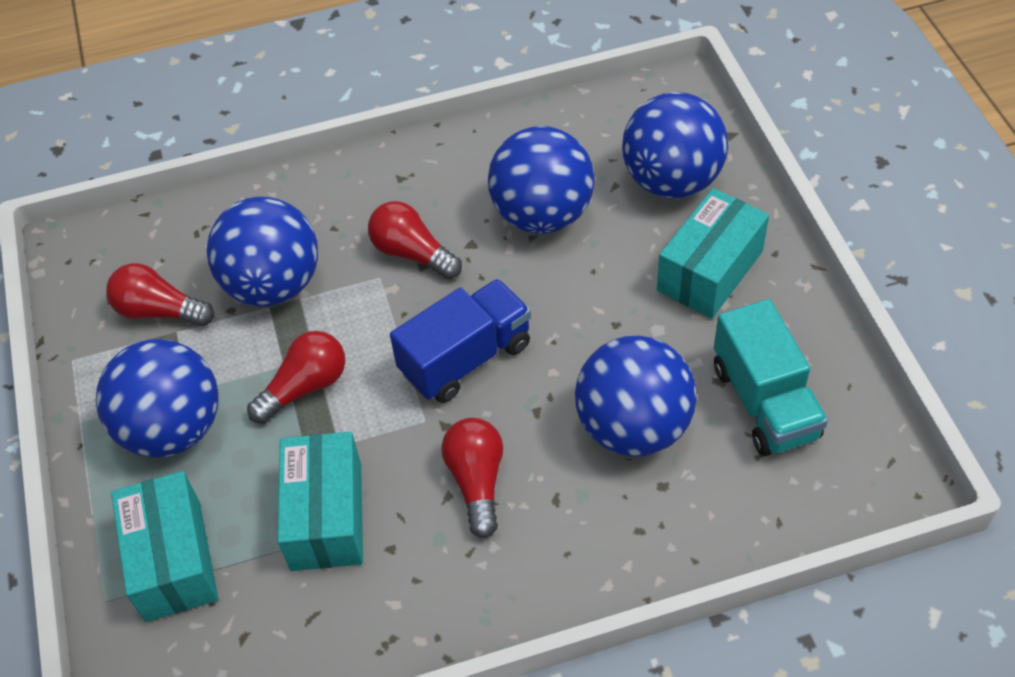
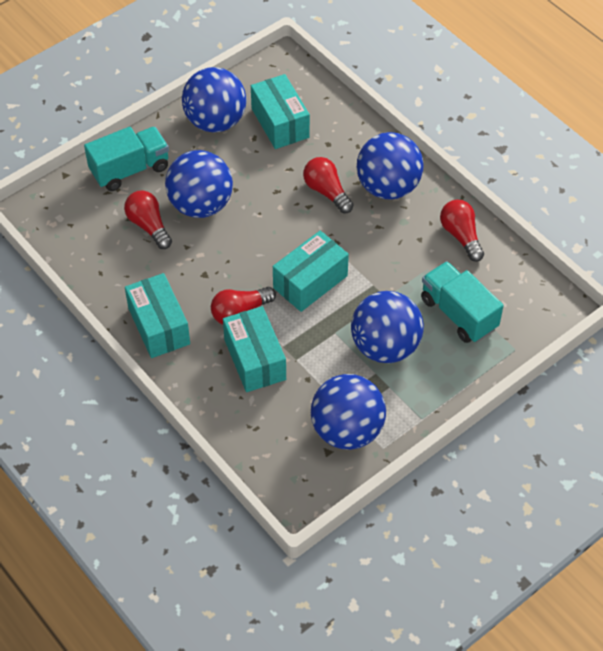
blue truck: [390,279,531,403] = 1 -> none = 0
turquoise box: [111,471,218,622] [278,432,363,571] [657,188,769,318] = 3 -> [125,273,190,358] [223,306,286,392] [251,74,310,149] [273,231,349,312] = 4
turquoise truck: [714,299,828,456] = 1 -> [84,127,169,191] [421,261,504,343] = 2

